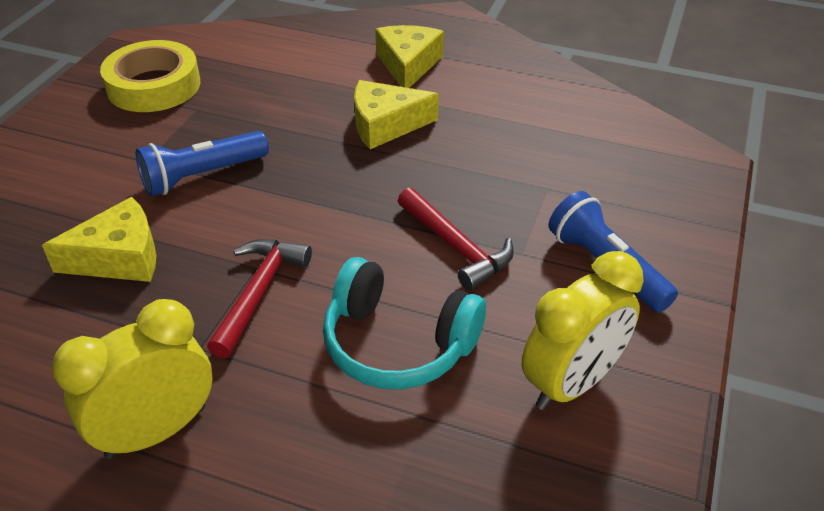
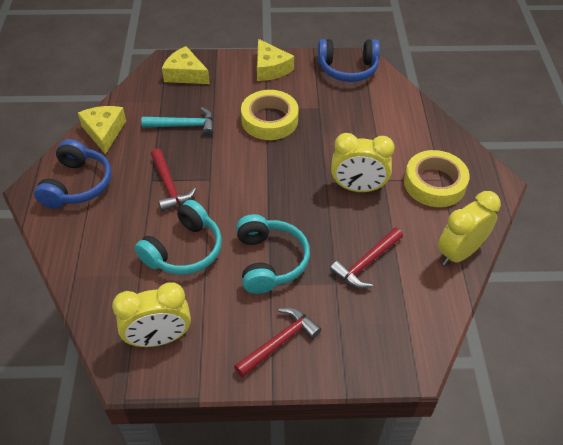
blue flashlight: [136,131,269,196] [548,191,678,313] = 2 -> none = 0
blue headphones: none = 0 -> [34,139,111,209] [318,39,380,82] = 2
red hammer: [207,239,312,359] [398,188,514,290] = 2 -> [151,148,196,212] [234,308,321,378] [330,228,403,288] = 3
turquoise hammer: none = 0 -> [141,107,214,136] = 1
turquoise headphones: [323,257,486,389] = 1 -> [135,200,222,275] [236,214,310,294] = 2
yellow clock: [52,299,213,459] [521,251,644,410] = 2 -> [112,282,191,347] [331,133,395,192] [438,191,501,266] = 3
yellow tape: [100,40,200,112] = 1 -> [241,90,299,140] [404,150,470,207] = 2

